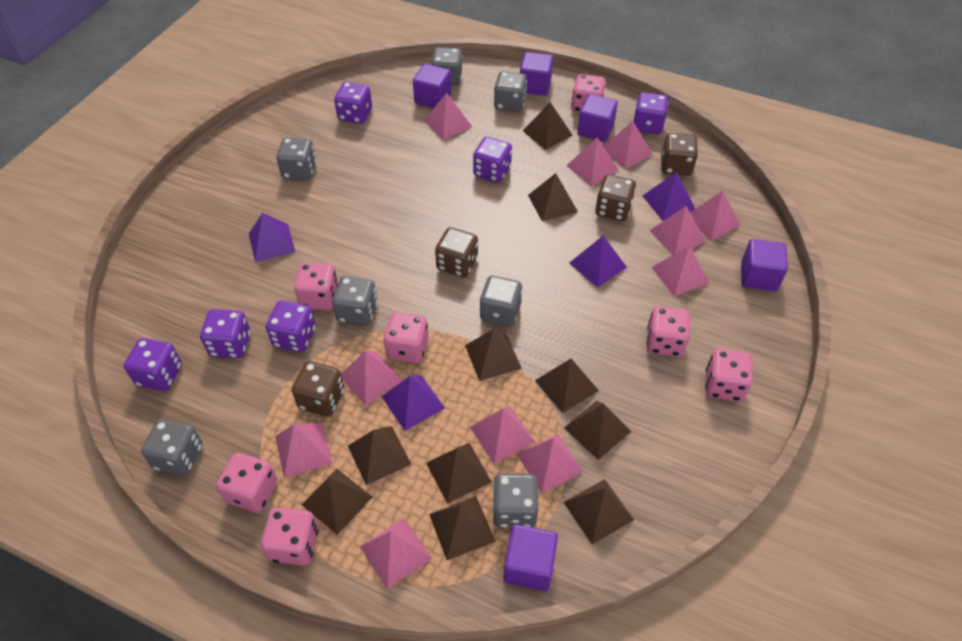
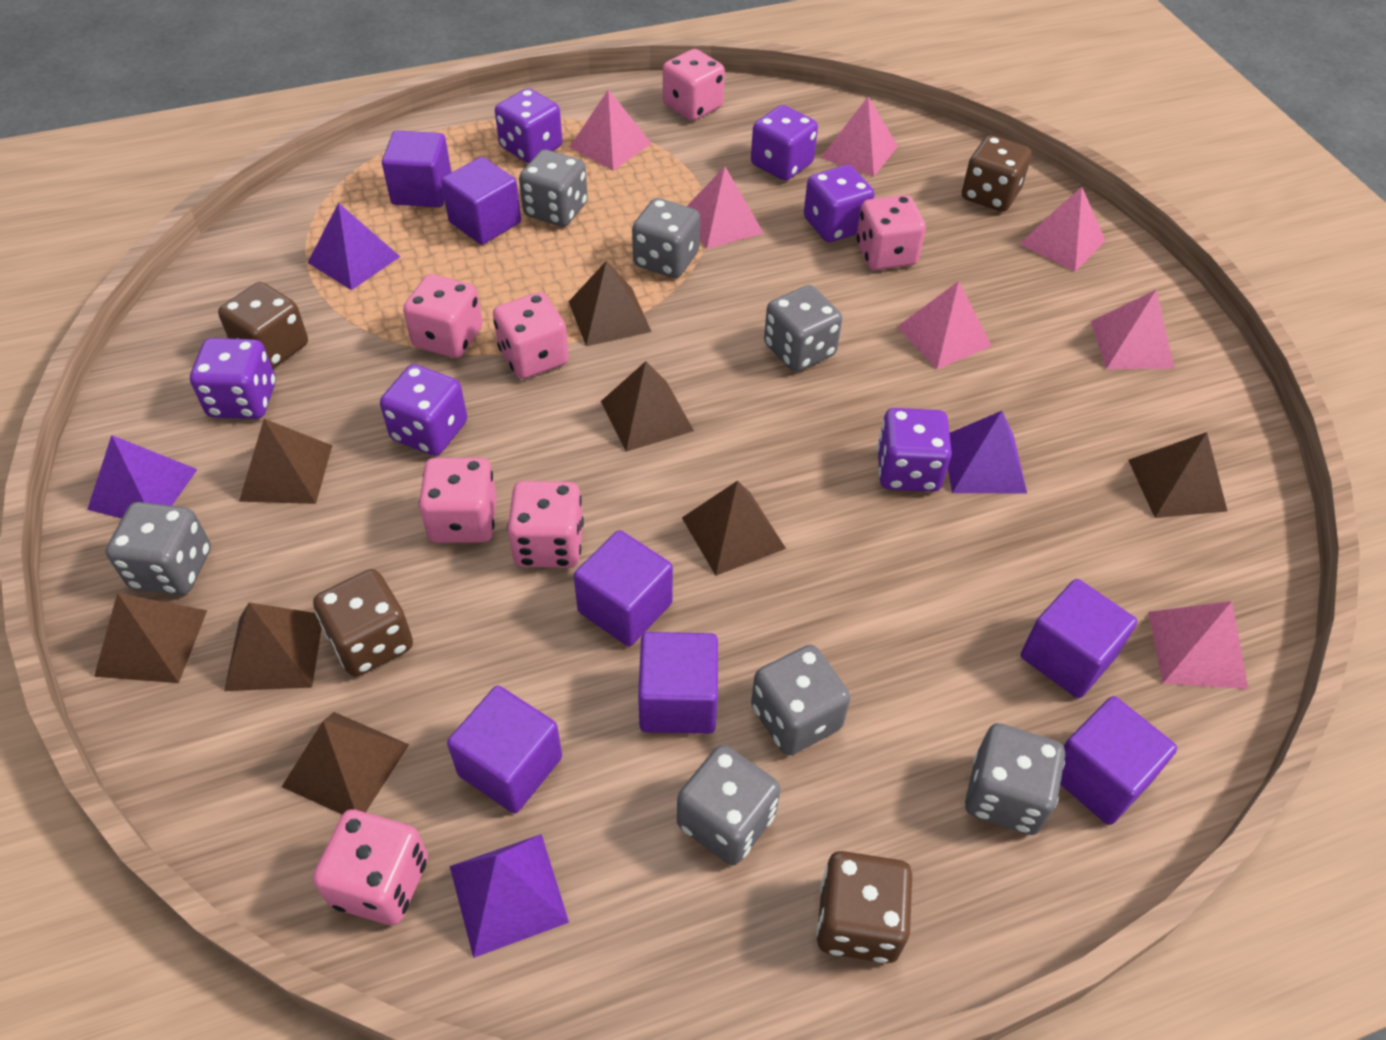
brown pyramid: [301,469,372,535] [348,426,411,485] [426,443,492,504] [429,497,496,560] [465,329,522,381] [523,102,573,150] [528,173,578,221] [535,359,599,413] [564,401,631,460] [564,479,634,544] = 10 -> [94,593,207,683] [224,602,322,691] [239,419,332,504] [282,712,409,815] [569,260,652,346] [601,361,694,452] [682,481,786,576] [1128,432,1227,518] = 8
pink pyramid: [275,423,333,478] [341,350,403,406] [360,518,432,589] [424,93,472,140] [470,406,535,464] [517,434,583,494] [567,137,619,186] [604,121,653,169] [650,206,706,255] [652,245,709,297] [690,190,740,241] = 11 -> [570,89,652,171] [686,166,763,249] [821,97,898,177] [897,281,992,369] [1020,187,1106,272] [1091,290,1174,369] [1148,601,1248,689] = 7
purple cube: [413,64,452,108] [503,524,558,591] [520,52,553,96] [578,94,618,142] [741,239,788,291] = 5 -> [382,131,452,207] [441,157,521,245] [447,686,562,813] [574,530,673,646] [638,632,718,734] [1021,579,1137,698] [1060,696,1177,825] = 7

